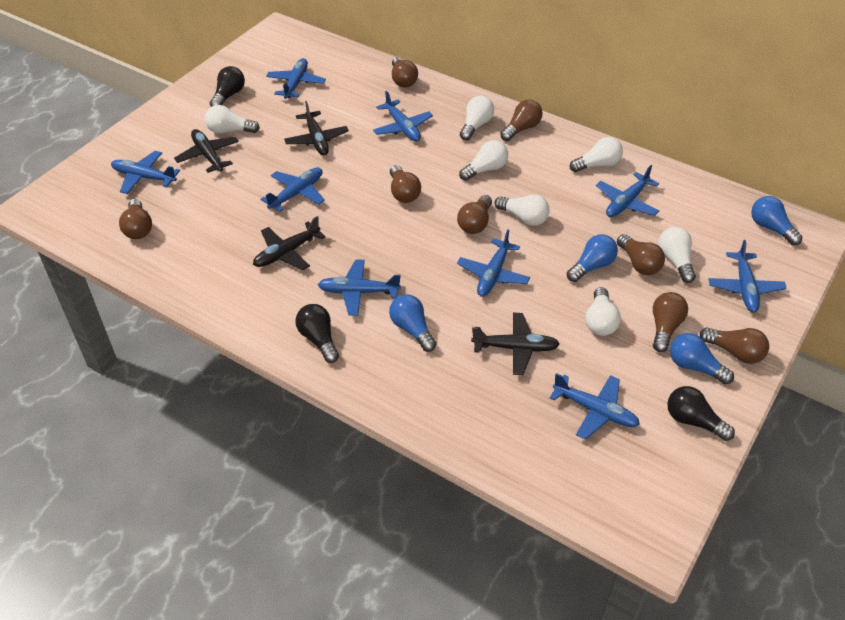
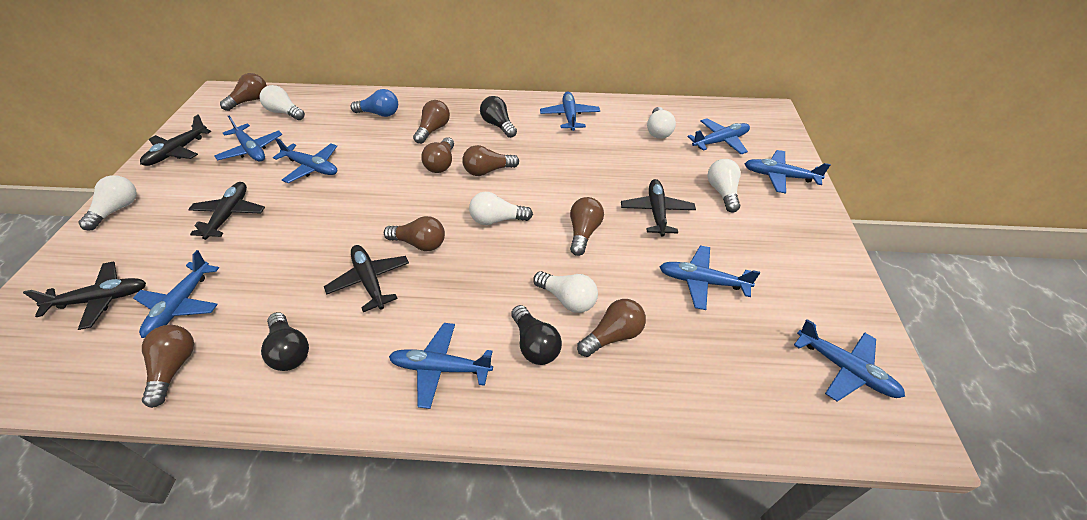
black plane: [174,129,239,173] [253,216,325,271] [284,101,349,155] [471,313,560,375] = 4 -> [23,262,146,330] [140,115,212,166] [188,182,265,240] [324,245,409,312] [621,179,696,237] = 5
blue light bulb: [389,294,436,352] [567,234,618,282] [670,333,734,385] [751,196,802,245] = 4 -> [351,89,398,117] = 1
white light bulb: [205,105,260,134] [459,140,508,181] [460,96,494,140] [495,194,550,226] [570,137,623,172] [585,287,621,336] [658,227,696,283] = 7 -> [78,175,137,230] [259,85,305,120] [469,192,533,225] [533,271,598,313] [647,107,676,139] [708,159,740,213] = 6

